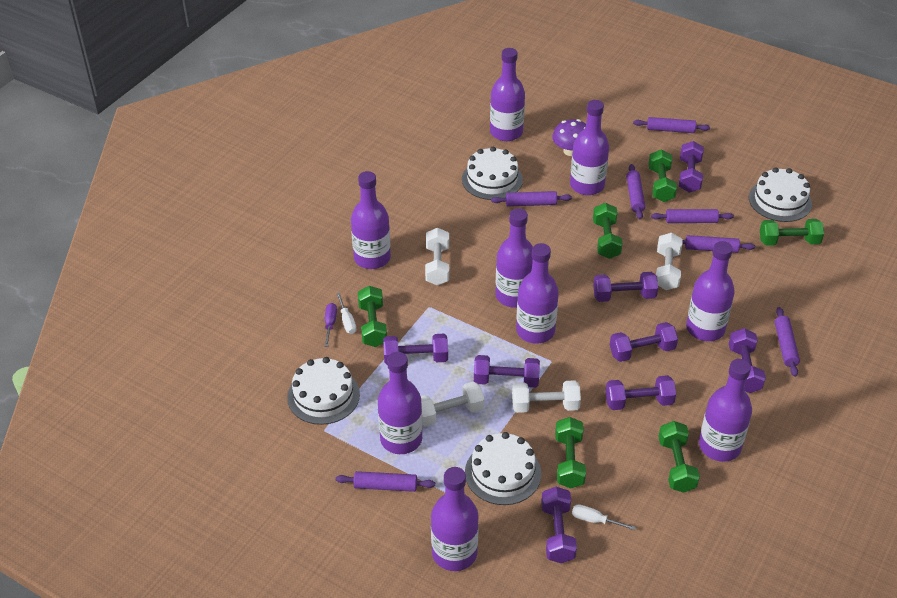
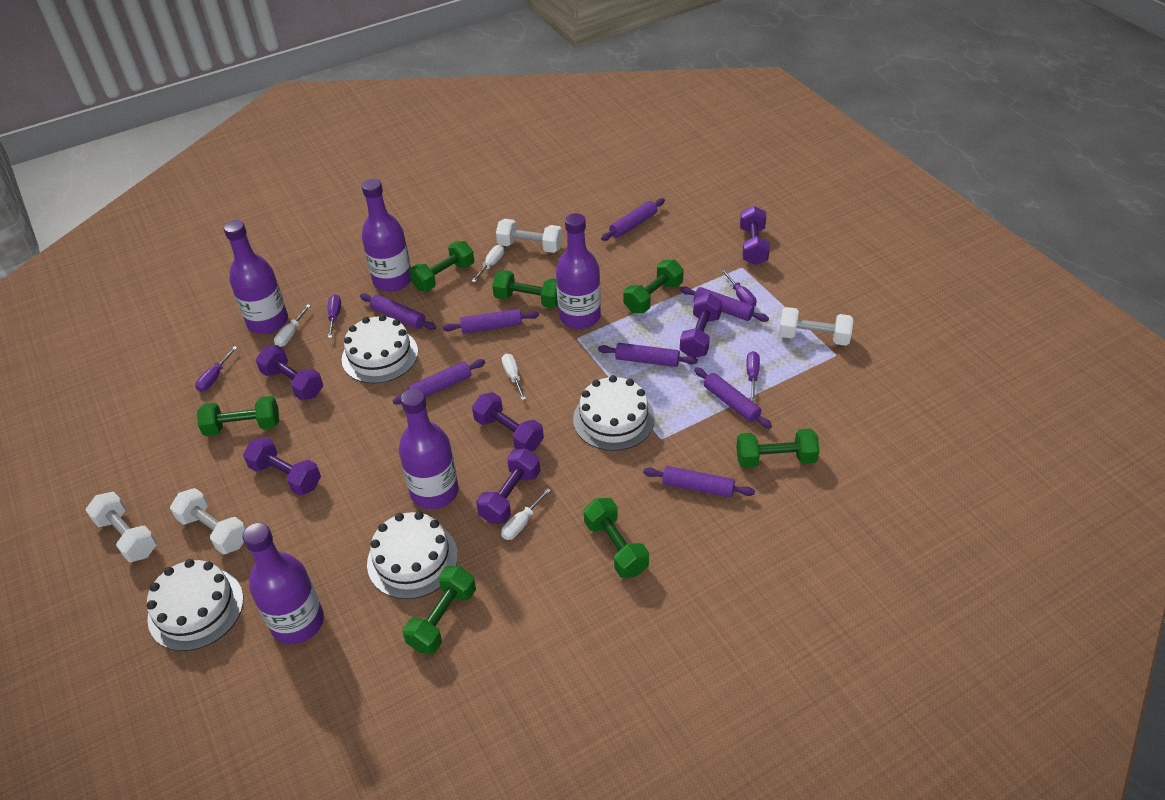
green dumbbell: [358,286,387,347] [555,417,586,488] [593,203,623,259] [648,149,677,202] [658,421,700,493] [760,219,824,246] = 6 -> [197,396,279,436] [403,566,476,654] [409,241,474,291] [492,270,558,308] [584,498,649,578] [623,260,684,313] [736,429,820,468] = 7
purple bottle: [351,171,391,269] [378,352,422,454] [431,467,479,571] [490,48,525,141] [495,208,533,308] [516,243,559,344] [570,100,609,195] [686,241,735,341] [699,359,752,462] = 9 -> [223,220,288,334] [242,523,324,645] [362,179,411,292] [399,388,459,509] [556,213,601,329] = 5
purple dumbbell: [383,334,448,365] [474,355,540,388] [541,487,577,563] [593,272,658,302] [605,375,676,410] [610,322,678,362] [679,141,704,193] [729,328,766,393] = 8 -> [243,437,321,496] [256,345,323,401] [472,392,544,451] [476,449,541,524] [680,293,722,358] [740,206,770,265] = 6
purple mushroom: [552,119,586,156] = 1 -> none = 0
purple rolling pin: [336,471,435,492] [491,191,572,206] [626,164,645,219] [633,117,710,133] [651,209,734,223] [682,235,755,253] [774,307,800,377] = 7 -> [360,293,436,330] [393,359,485,404] [443,309,539,334] [598,343,698,367] [601,198,665,241] [643,466,755,498] [680,286,769,322] [694,367,772,429] = 8
purple screwdriver: [325,303,337,347] = 1 -> [195,346,237,392] [328,294,341,338] [721,270,756,307] [746,351,760,401] = 4
white screwdriver: [336,293,356,334] [572,504,635,530] = 2 -> [274,305,311,347] [472,245,504,282] [501,488,551,540] [502,353,526,400] = 4

